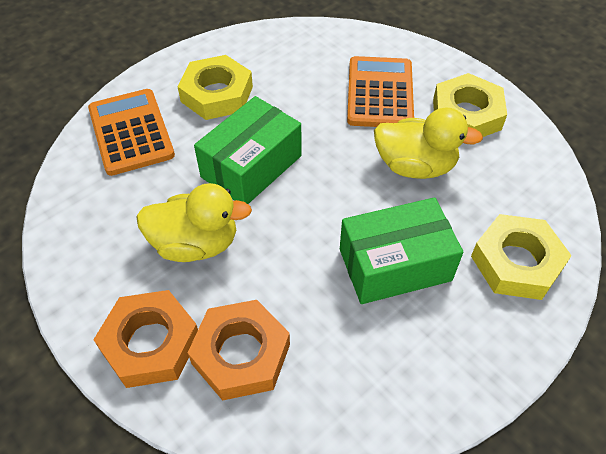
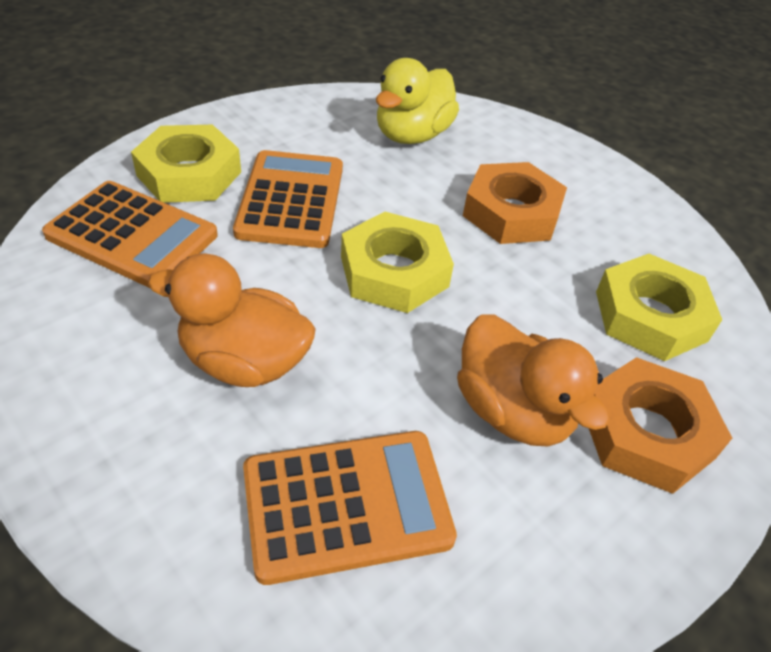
green box: [194,96,301,204] [340,197,463,304] = 2 -> none = 0
orange calculator: [88,89,175,176] [347,56,414,127] = 2 -> [42,181,218,288] [233,150,343,248] [243,431,457,585] = 3
orange duck: none = 0 -> [148,253,316,387] [457,314,609,447] = 2
yellow duck: [136,183,252,262] [374,108,483,179] = 2 -> [376,58,459,144] = 1

